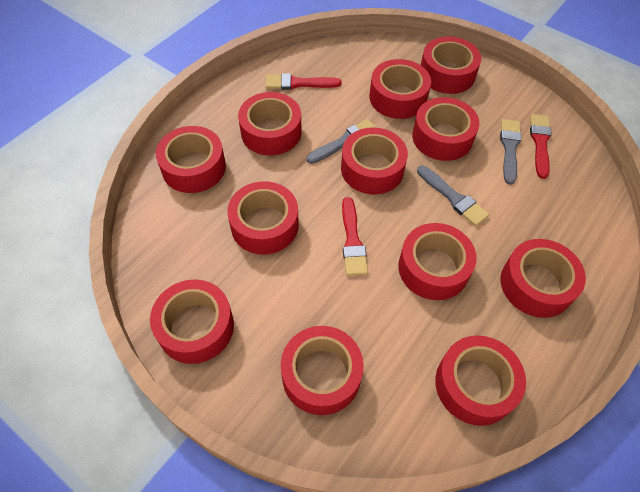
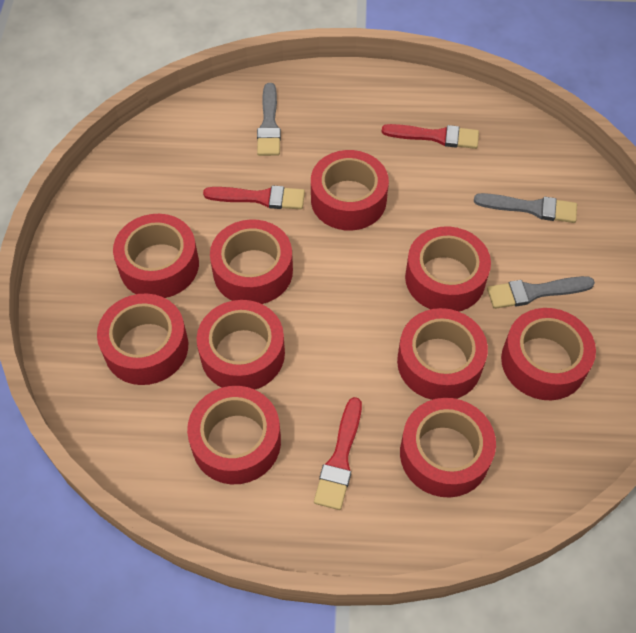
red tape: [150,279,234,364] [156,126,226,193] [227,181,299,255] [238,92,302,156] [281,326,364,415] [341,127,408,194] [369,59,431,119] [398,223,477,300] [412,97,479,161] [421,36,481,94] [435,335,526,426] [500,239,586,318] = 12 -> [97,294,188,385] [113,214,199,298] [187,386,281,484] [197,300,285,390] [210,219,293,304] [311,150,389,231] [397,308,488,400] [400,398,496,498] [405,227,491,311] [501,308,596,400] = 10

